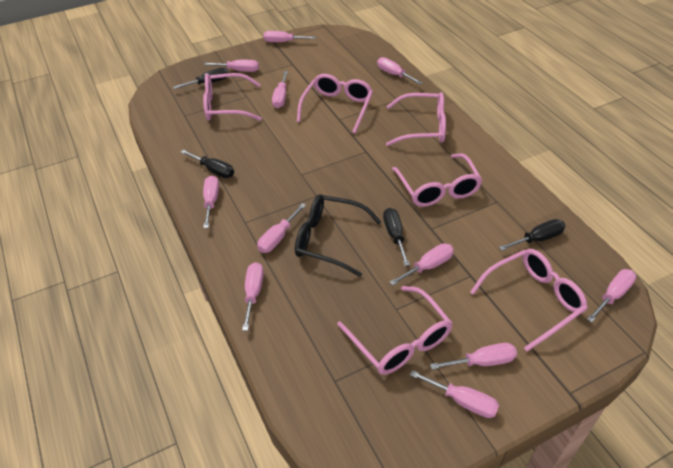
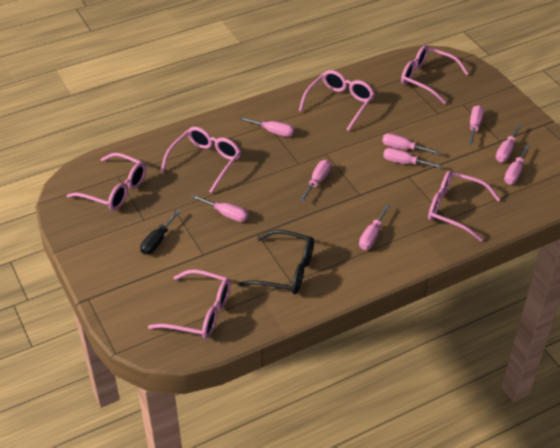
black screwdriver: [173,68,228,89] [181,150,234,178] [383,208,410,266] [499,219,565,251] = 4 -> [140,210,181,255] = 1
pink screwdriver: [203,175,219,228] [204,60,259,72] [242,262,264,331] [257,203,306,253] [264,31,316,42] [272,71,288,108] [377,57,423,84] [389,243,454,286] [410,370,499,418] [430,343,517,370] [587,269,636,322] = 11 -> [191,195,248,222] [239,117,294,137] [300,160,331,202] [359,205,390,250] [382,133,440,154] [383,148,443,168] [469,105,484,145] [496,124,522,162] [504,145,530,184] = 9

